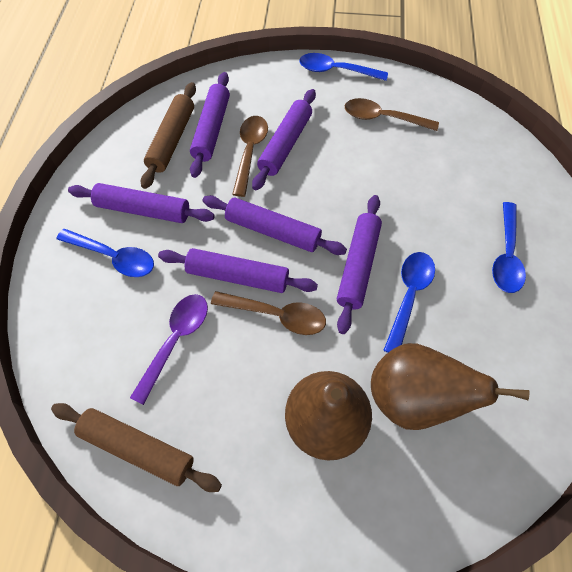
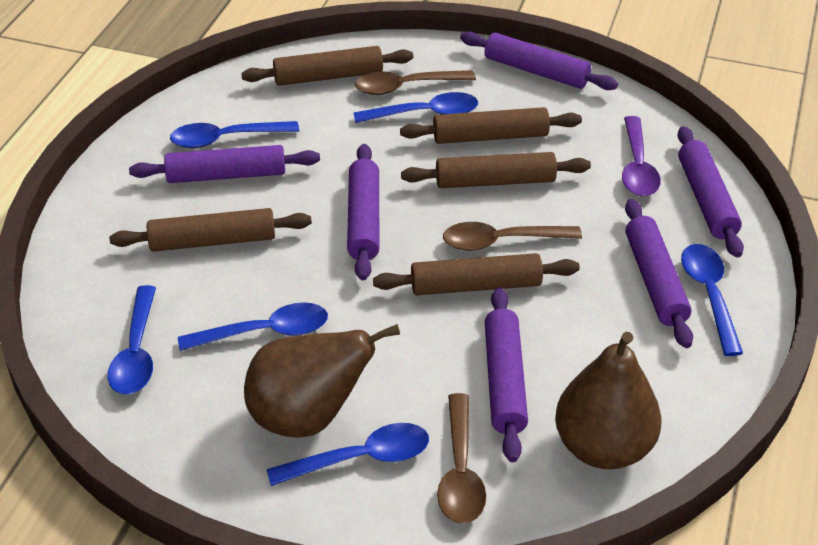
blue spoon: [56,229,154,277] [299,53,388,81] [383,252,435,353] [492,202,526,293] = 4 -> [108,285,156,395] [170,121,299,148] [178,302,328,351] [267,423,429,486] [353,92,478,123] [681,244,743,356] = 6
brown rolling pin: [51,403,222,492] [141,82,196,189] = 2 -> [109,208,312,252] [241,46,413,86] [373,253,580,295] [400,107,582,144] [401,152,591,188] = 5

